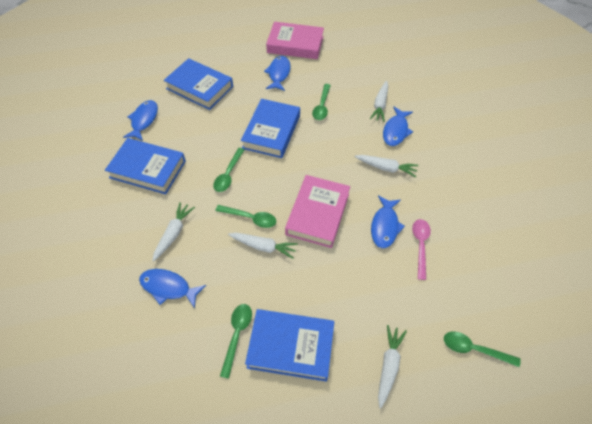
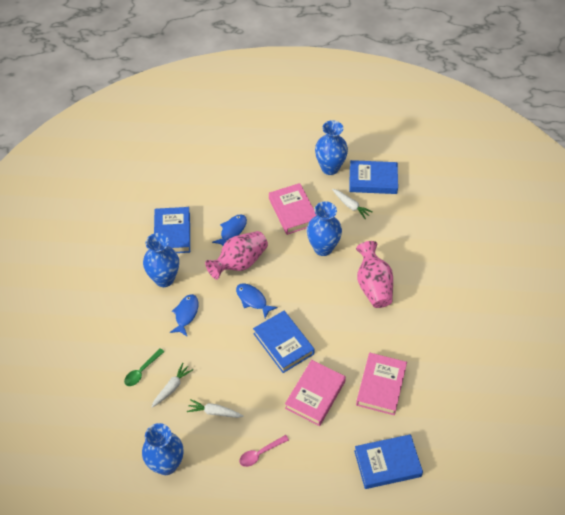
blue fish: [123,100,158,141] [139,269,206,308] [264,56,291,91] [371,195,405,248] [383,107,413,146] = 5 -> [170,294,199,336] [212,214,247,246] [236,284,278,318] = 3
blue vase: none = 0 -> [142,423,184,475] [143,233,179,287] [307,201,342,256] [315,120,348,175] = 4
green spoon: [213,148,245,192] [215,205,276,228] [220,304,252,379] [312,84,331,120] [444,331,521,367] = 5 -> [124,348,164,386] = 1
pink book: [266,22,324,59] [285,175,350,248] = 2 -> [269,183,317,235] [285,360,346,426] [356,353,407,415] = 3
pink vase: none = 0 -> [205,231,268,280] [356,241,393,308] = 2
white carrot: [152,202,195,262] [228,233,298,259] [355,155,419,177] [370,81,388,122] [378,325,407,408] = 5 -> [151,363,193,407] [187,399,244,418] [332,189,373,219] = 3

